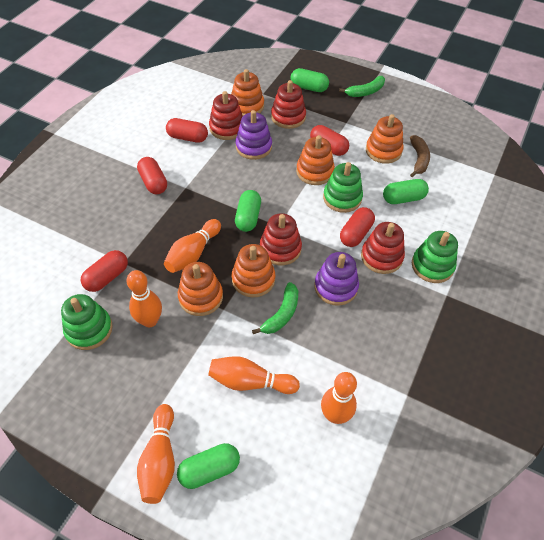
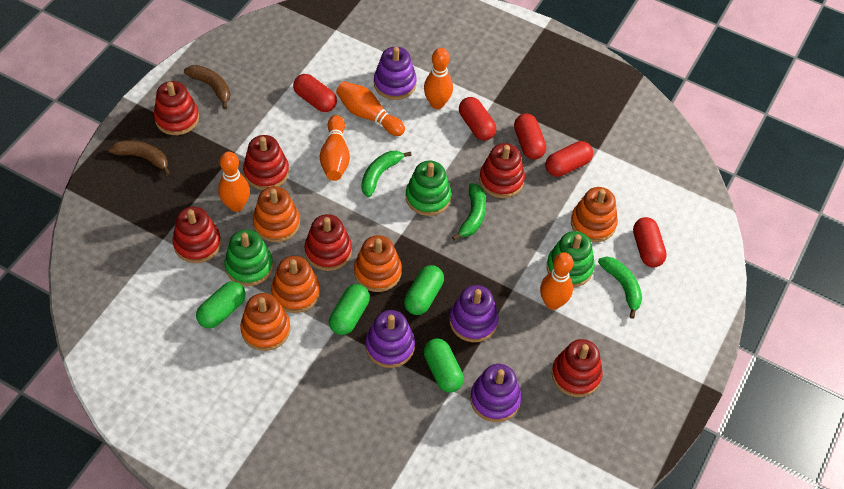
brown banana: [410,135,430,177] = 1 -> [108,140,170,176] [184,65,230,109] = 2
green banana: [252,282,298,334] [339,76,385,97] = 2 -> [361,151,412,197] [452,183,486,240] [598,257,642,319] = 3
purple stacking toy: [236,110,272,160] [314,252,359,306] = 2 -> [366,310,415,368] [374,47,417,100] [449,285,499,342] [470,364,521,422] = 4
red stacking toy: [209,91,243,140] [260,213,302,265] [271,80,306,129] [361,222,405,274] = 4 -> [154,81,199,135] [173,207,221,263] [243,135,289,190] [304,214,352,271] [479,143,525,198] [552,339,603,397] = 6

